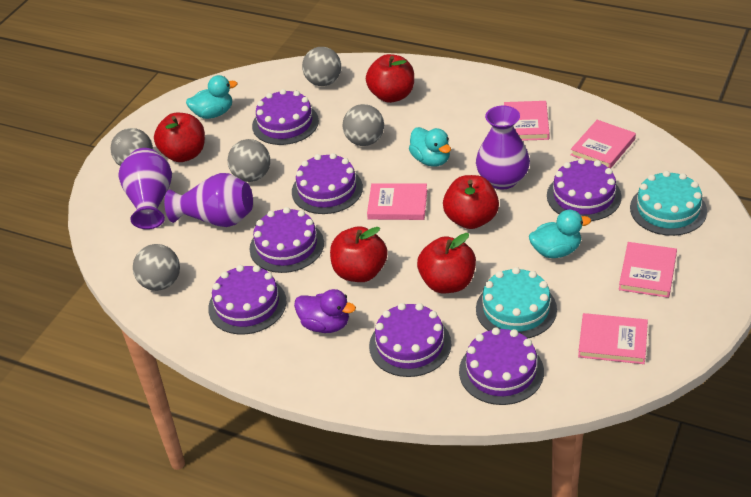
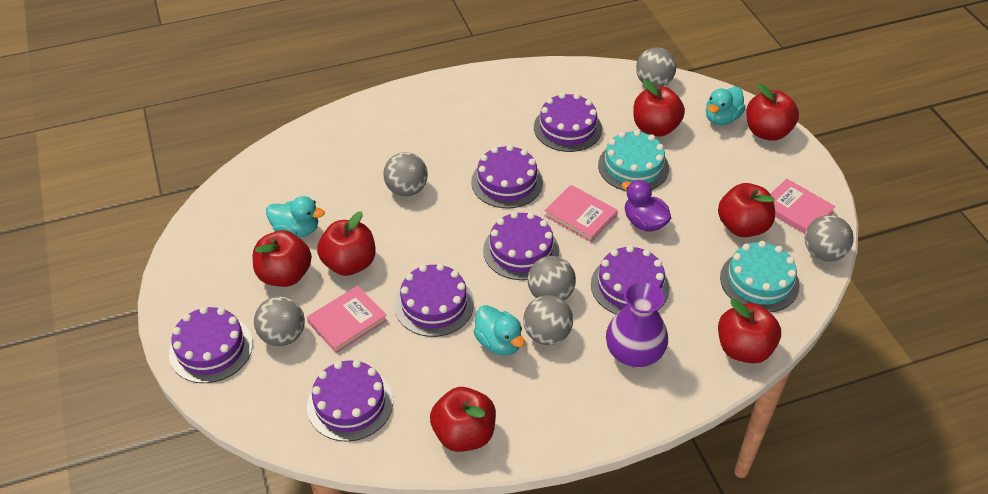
grey ball: [110,128,153,166] [133,244,180,291] [228,139,270,182] [302,47,341,86] [343,104,384,146] = 5 -> [254,296,305,346] [383,152,428,196] [523,295,573,345] [528,256,576,300] [636,48,676,87] [805,215,854,262] = 6
pink book: [367,183,427,220] [504,101,550,141] [571,120,636,168] [578,313,648,364] [619,242,677,298] = 5 -> [307,286,387,353] [544,185,618,242] [770,179,835,234] = 3
purple vase: [119,148,172,229] [164,173,253,227] [476,106,530,189] = 3 -> [606,281,668,368] = 1
red apple: [154,113,205,162] [330,226,387,282] [366,54,414,103] [417,233,476,293] [443,175,499,229] = 5 -> [253,230,312,287] [317,211,376,276] [430,387,496,452] [633,79,685,136] [718,183,775,237] [718,299,781,364] [746,84,799,141] = 7

